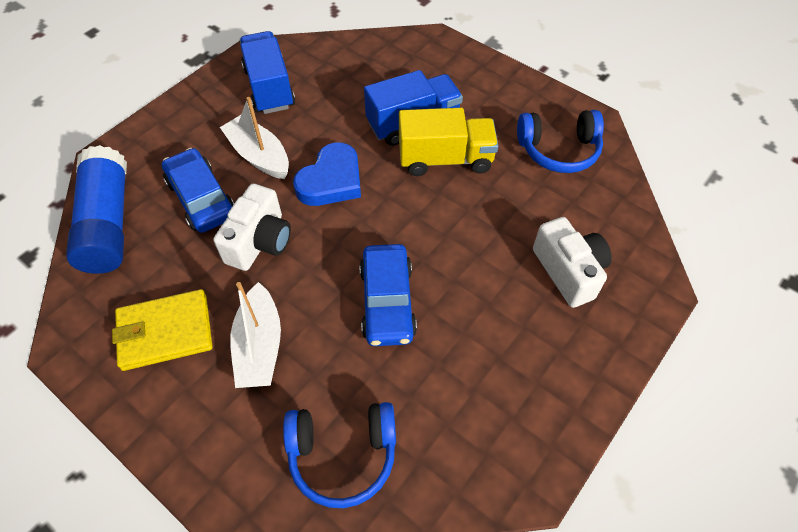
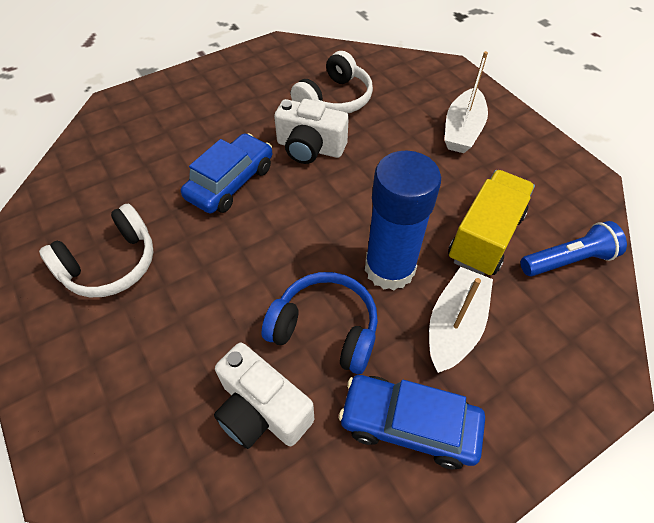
blue flashlight: none = 0 -> [521,221,627,276] = 1
blue headphones: [283,402,396,508] [517,110,604,173] = 2 -> [261,272,378,374] = 1
blue heart: [293,142,361,206] = 1 -> none = 0
blue truck: [240,31,295,114] [364,70,463,146] = 2 -> none = 0
white headphones: none = 0 -> [39,204,154,297] [291,51,373,113] = 2
yellow wallet: [112,289,213,371] = 1 -> none = 0

